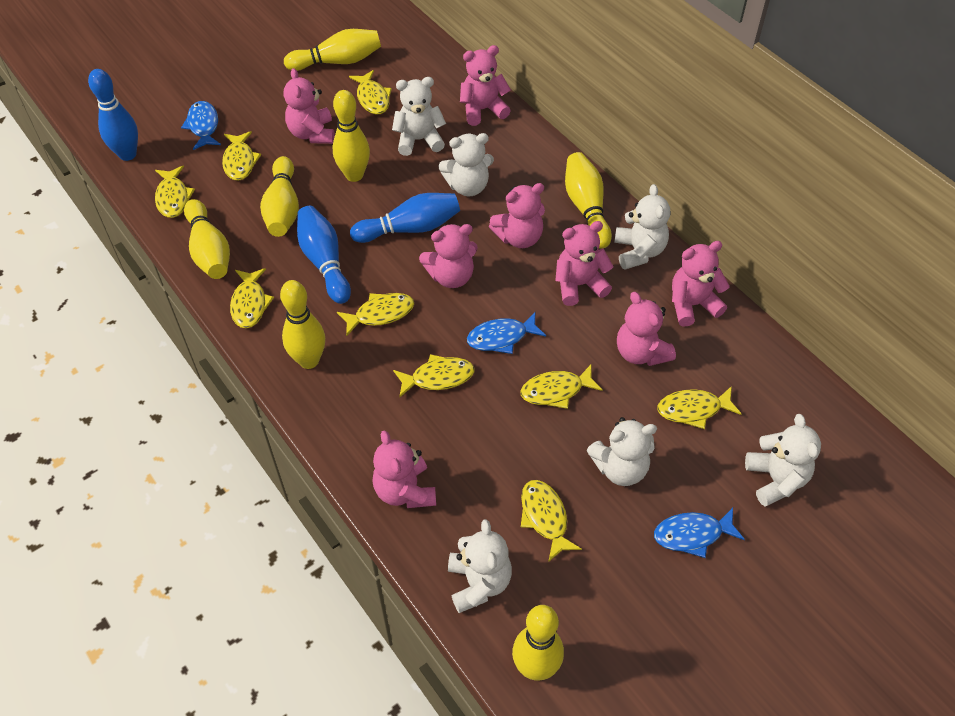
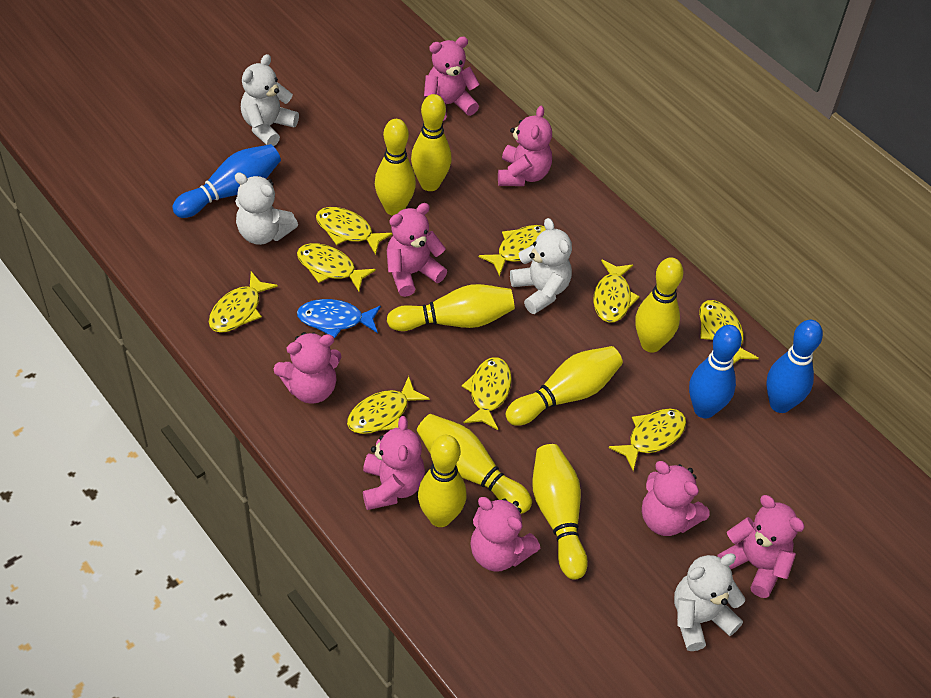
blue fish: [181,101,221,150] [467,312,546,354] [654,508,745,558] = 3 -> [297,299,381,338] = 1
white teddy bear: [392,77,446,156] [438,133,494,196] [448,519,512,613] [586,417,657,486] [614,184,670,270] [745,414,821,506] = 6 -> [235,172,298,245] [241,54,299,146] [510,218,572,314] [674,553,745,651] = 4
yellow bowling pin: [184,199,230,279] [260,156,299,237] [280,280,325,369] [284,29,381,71] [332,90,370,182] [512,605,564,681] [565,152,612,249] = 7 -> [375,119,416,216] [387,284,515,331] [411,94,451,191] [417,414,532,513] [418,435,466,527] [505,346,623,426] [532,444,588,579] [635,257,683,353] = 8

